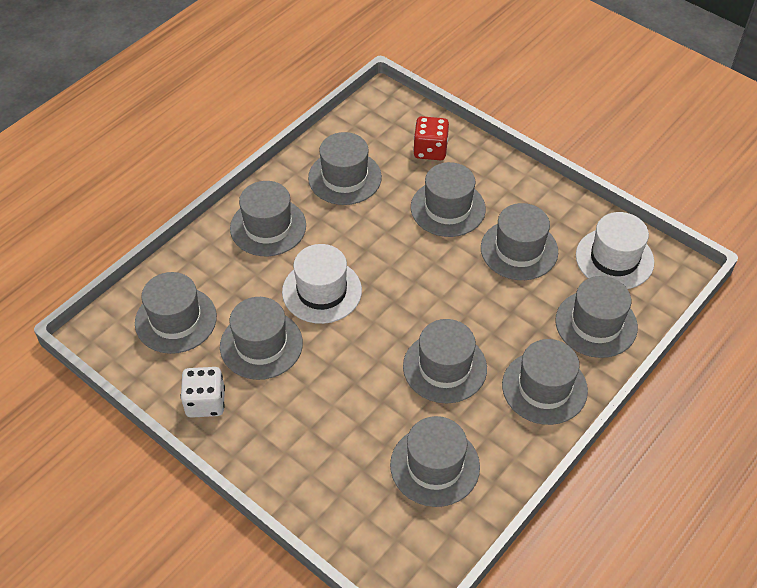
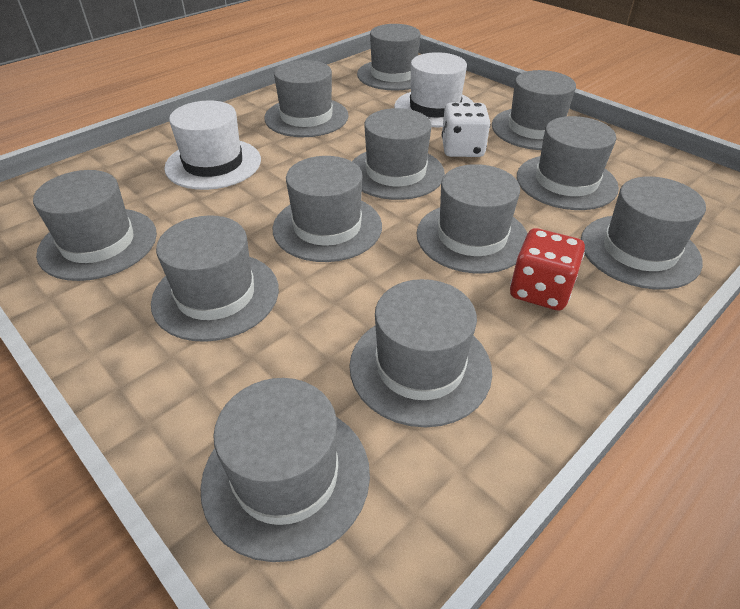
grey hat: [135,272,217,354] [220,297,303,380] [230,181,306,256] [308,132,382,205] [390,416,480,507] [403,319,487,403] [411,162,486,237] [481,203,558,280] [502,339,588,425] [555,276,638,358] = 10 -> [33,170,157,281] [151,215,279,342] [200,378,370,562] [264,60,348,137] [272,156,382,262] [349,279,492,427] [352,108,445,200] [357,24,421,91] [416,164,527,274] [492,70,576,150] [517,116,619,210] [581,177,706,290] = 12

